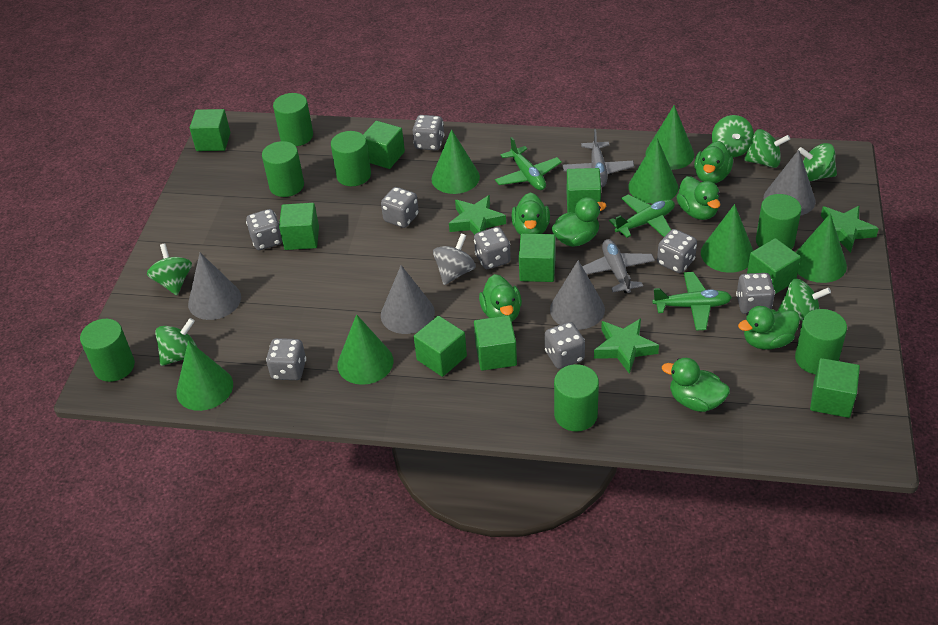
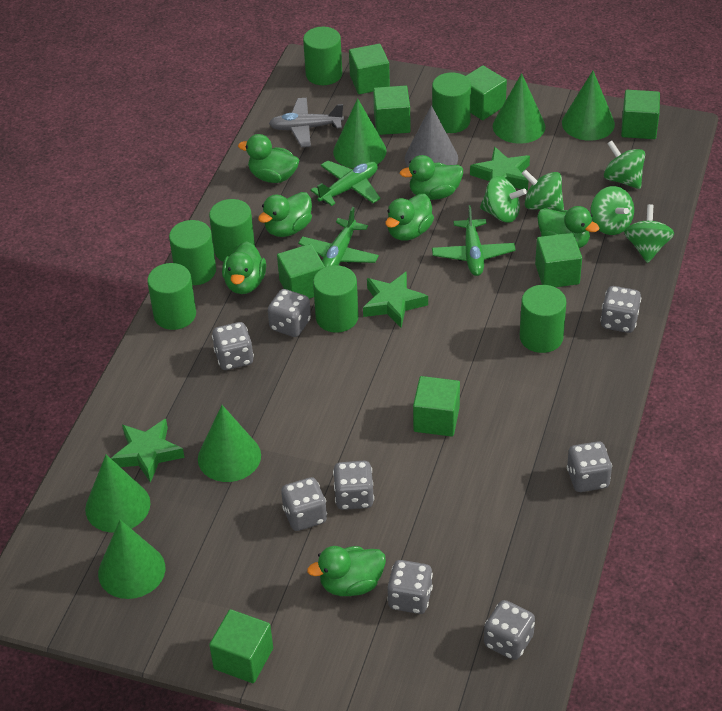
green cone: [176,340,233,411] [337,314,394,385] [431,129,480,194] [628,138,678,204] [646,105,694,170] [701,204,753,273] [796,213,847,283] = 7 -> [85,455,151,532] [98,520,165,599] [198,405,261,482] [333,98,387,169] [493,73,545,144] [562,71,615,141] = 6
green cube: [190,109,230,151] [279,203,319,250] [363,121,405,169] [414,316,467,377] [474,315,517,371] [519,234,555,282] [567,168,601,213] [747,238,801,294] [810,358,860,418] = 9 -> [209,609,273,683] [277,244,325,299] [349,44,390,94] [373,86,411,135] [413,376,460,437] [466,66,507,120] [535,233,582,287] [621,90,660,139] = 8
green spinning top: [147,243,192,295] [155,318,197,366] [712,115,754,157] [744,129,790,168] [778,279,831,321] [798,143,837,181] = 6 -> [480,176,527,223] [522,169,564,211] [590,186,634,235] [604,141,645,189] [624,204,674,263] = 5
grey cone: [188,253,241,320] [381,265,435,334] [550,260,605,330] [764,150,816,216] = 4 -> [405,105,458,168] = 1
grey plane: [563,129,634,187] [582,239,655,293] = 2 -> [269,98,344,147] = 1
grey spinning top: [433,233,476,285] = 1 -> none = 0

